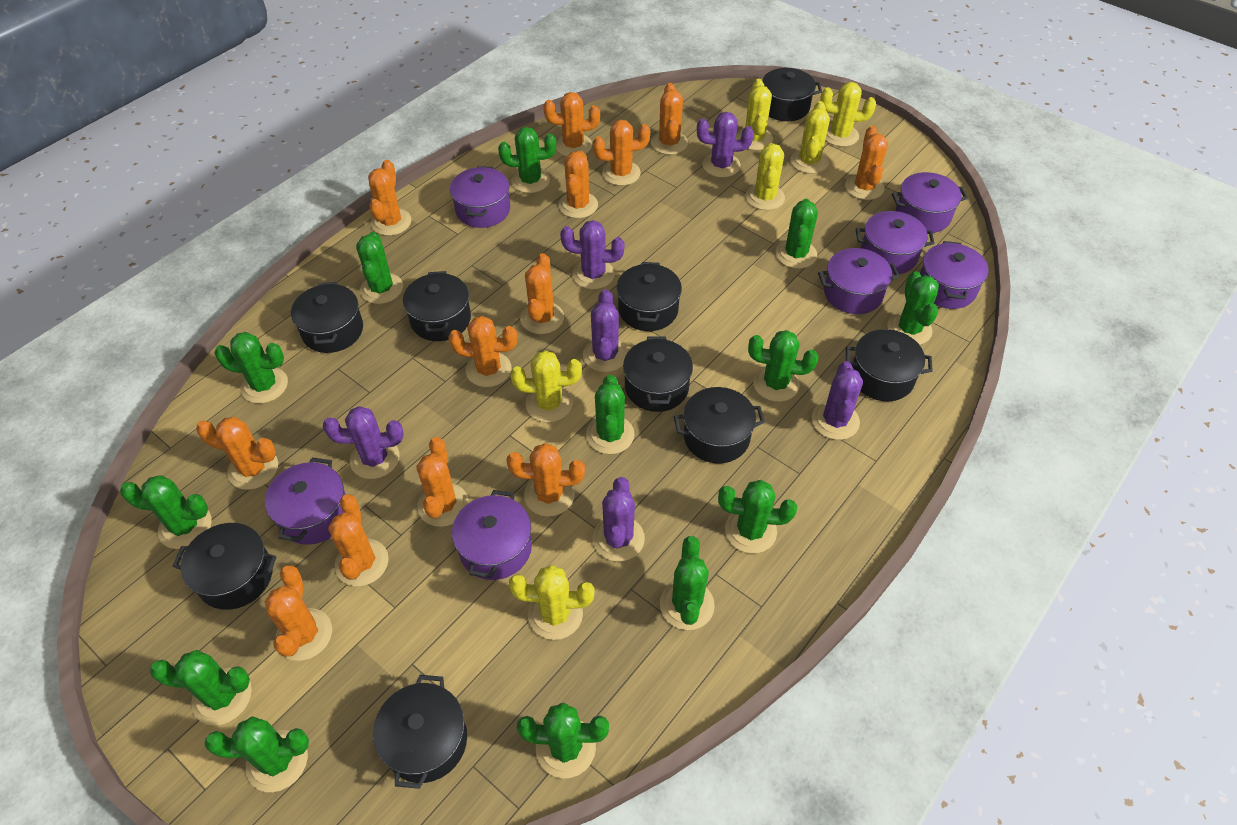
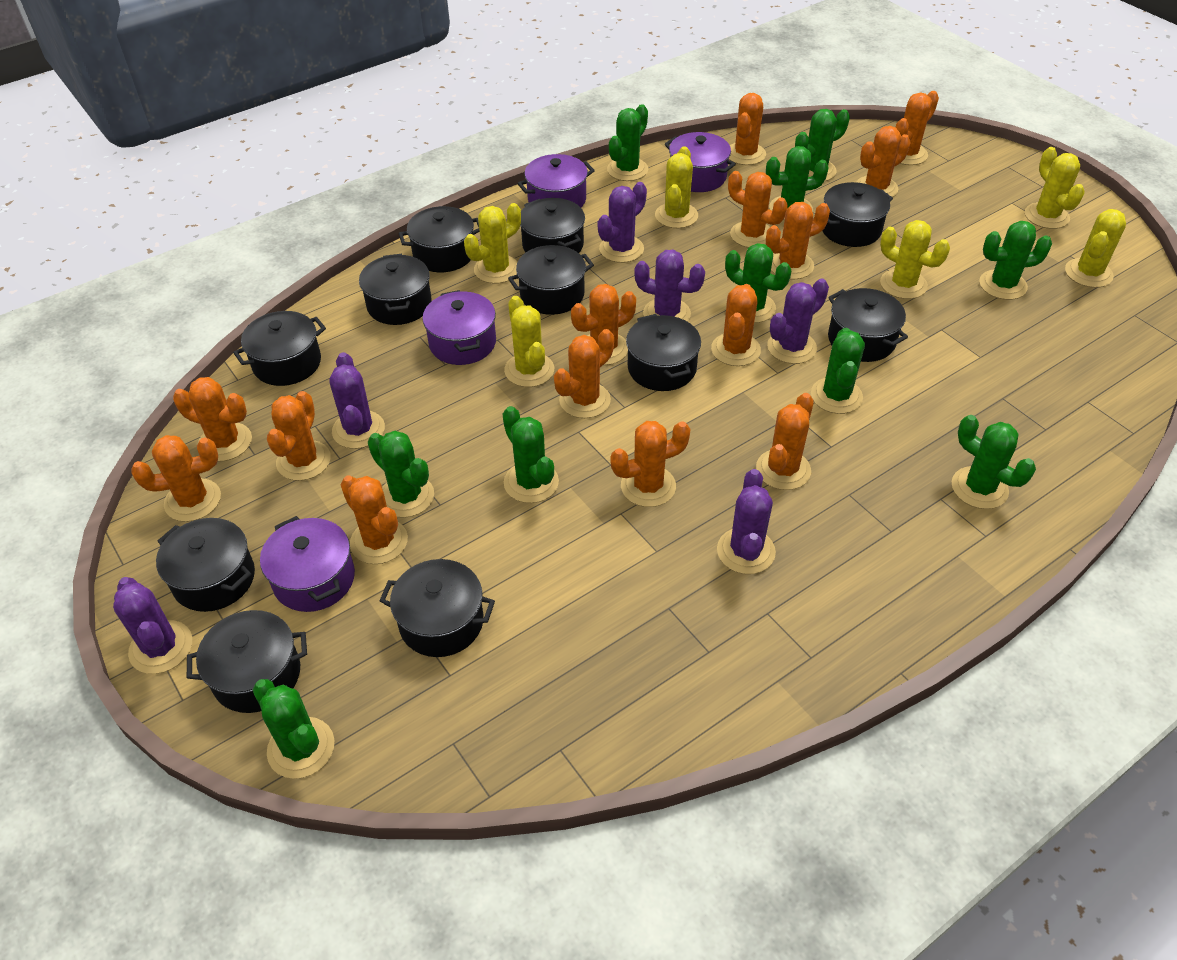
black pot: [173,523,277,610] [291,282,363,353] [373,675,467,789] [403,271,471,341] [617,262,682,331] [623,336,693,412] [674,387,765,464] [762,68,822,121] [846,329,933,401] = 9 -> [156,518,255,612] [187,610,307,713] [233,311,326,386] [359,254,432,325] [380,559,495,657] [399,206,480,272] [508,245,594,315] [520,198,585,253] [626,314,701,391] [822,182,893,247] [828,288,908,362] = 11
green cactus: [120,475,212,549] [150,650,252,726] [205,716,309,792] [214,332,288,403] [356,232,403,304] [498,127,556,193] [517,702,609,779] [586,375,635,454] [660,536,715,630] [718,480,797,553] [748,330,819,402] [776,199,818,269] [887,271,939,345] = 13 -> [253,679,334,779] [368,431,434,518] [502,406,559,503] [607,104,648,181] [725,243,791,323] [766,146,829,220] [795,109,850,181] [811,328,865,414] [952,415,1036,509] [979,221,1052,300] = 10
orange cactus: [196,417,278,490] [265,565,332,661] [328,494,389,586] [368,160,412,236] [417,437,469,527] [448,316,517,387] [507,443,585,517] [520,253,564,334] [543,92,600,156] [558,151,598,218] [593,120,650,186] [651,83,688,155] [845,126,888,200] = 13 -> [131,435,221,522] [173,377,252,462] [267,391,331,481] [340,475,408,564] [554,329,614,418] [571,284,636,365] [610,421,690,507] [711,284,761,366] [728,171,788,248] [729,93,766,165] [756,393,814,490] [766,202,830,279] [856,126,911,197] [895,91,939,165] = 14
purple pot: [265,458,346,545] [450,166,510,228] [452,490,532,580] [818,248,899,314] [856,211,935,275] [892,172,968,233] [920,241,989,309] = 7 -> [260,516,355,612] [422,290,496,365] [517,154,595,207] [665,132,736,192] = 4

